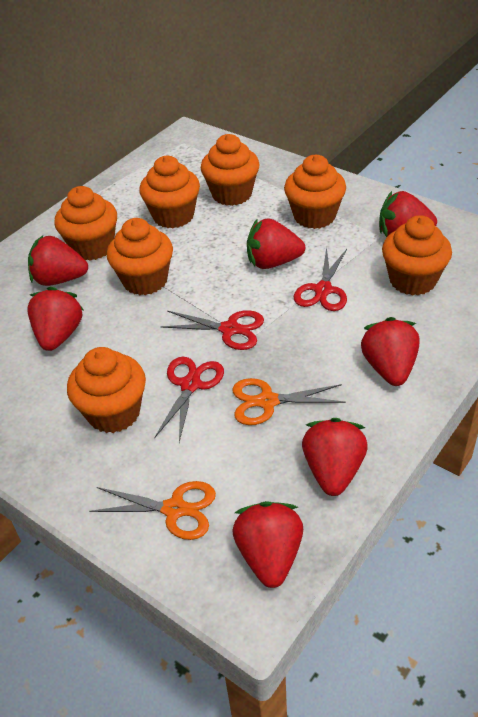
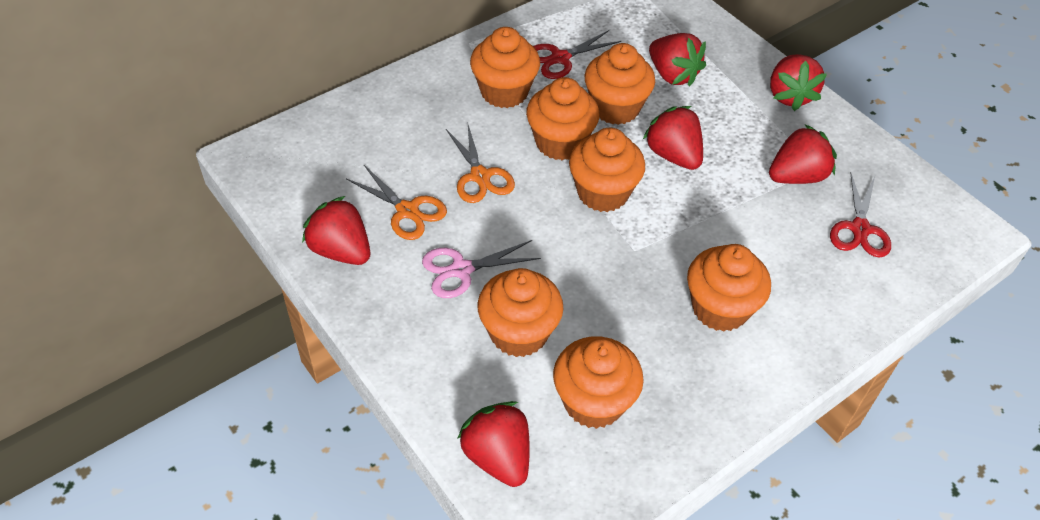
pink scissors: none = 0 -> [422,240,541,298] = 1
red scissors: [154,357,224,442] [161,310,264,350] [294,247,347,311] = 3 -> [533,30,621,79] [830,172,891,258] = 2
red strawberry: [27,287,84,351] [28,235,88,286] [232,501,303,588] [247,218,305,269] [302,418,368,496] [361,317,419,386] [379,191,437,237] = 7 -> [302,196,370,265] [457,401,530,487] [643,106,703,170] [649,33,706,87] [769,124,837,184] [770,54,827,111] = 6

